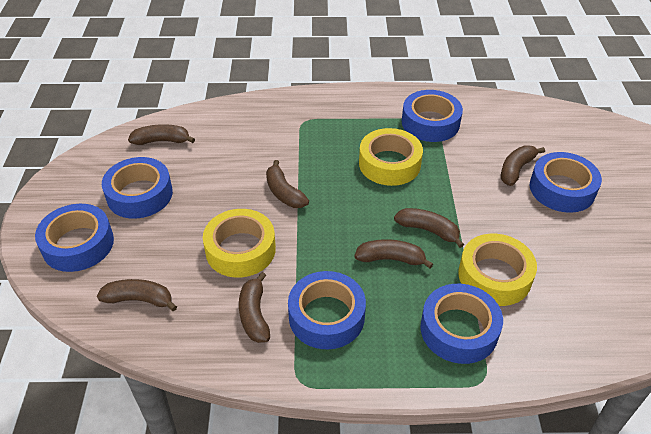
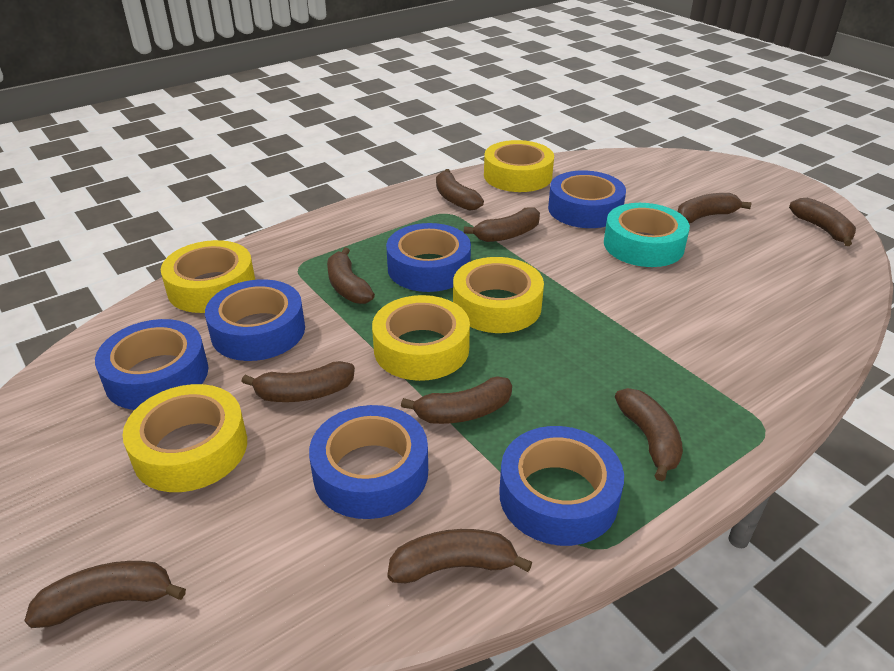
brown banana: [97,279,177,312] [128,124,195,145] [239,272,270,343] [266,160,309,208] [354,239,433,268] [394,208,464,248] [501,146,545,186] = 7 -> [24,561,186,628] [242,361,355,402] [327,247,375,304] [387,529,532,583] [401,376,512,424] [436,169,484,211] [464,207,540,242] [615,388,683,481] [678,193,751,223] [789,198,856,246] = 10
turquoise tape: none = 0 -> [604,203,690,267] = 1
yellow tape: [203,209,276,278] [359,128,423,186] [458,234,537,306] = 3 -> [123,384,247,492] [161,240,255,313] [372,295,470,381] [453,257,544,333] [484,140,554,192] = 5

